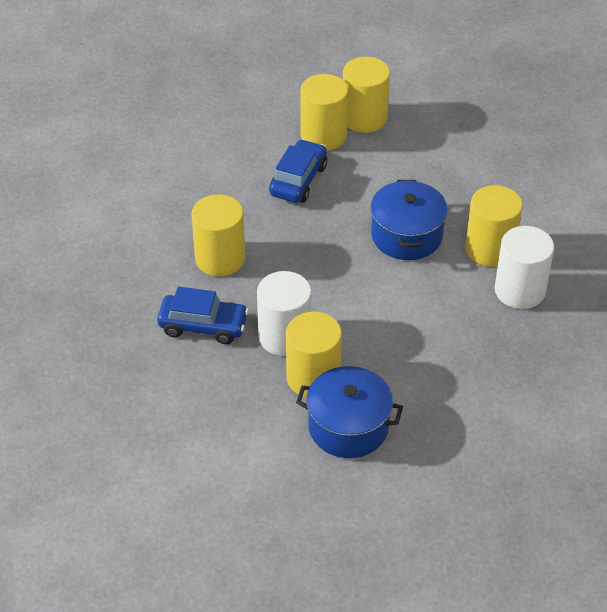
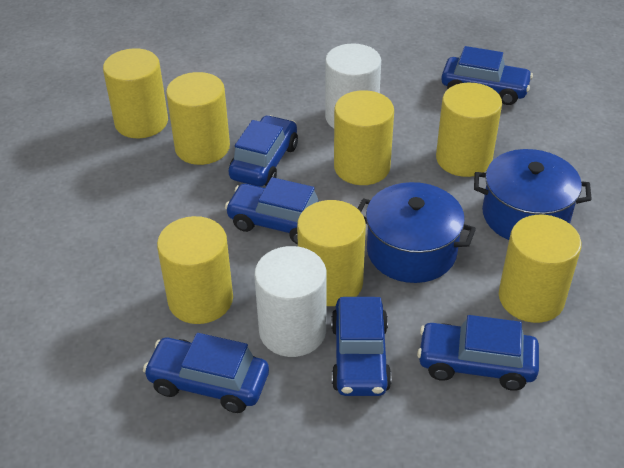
blue car: [157,287,249,344] [269,139,327,203] = 2 -> [143,333,269,413] [225,177,319,244] [228,115,298,187] [331,297,392,396] [417,315,539,391] [441,46,533,105] = 6
yellow cylinder: [191,194,245,276] [286,312,342,398] [301,74,348,150] [343,57,390,133] [466,185,522,267] = 5 -> [103,48,168,138] [157,216,233,324] [166,72,230,165] [297,200,366,306] [334,90,394,185] [436,83,502,177] [499,215,582,323] = 7

